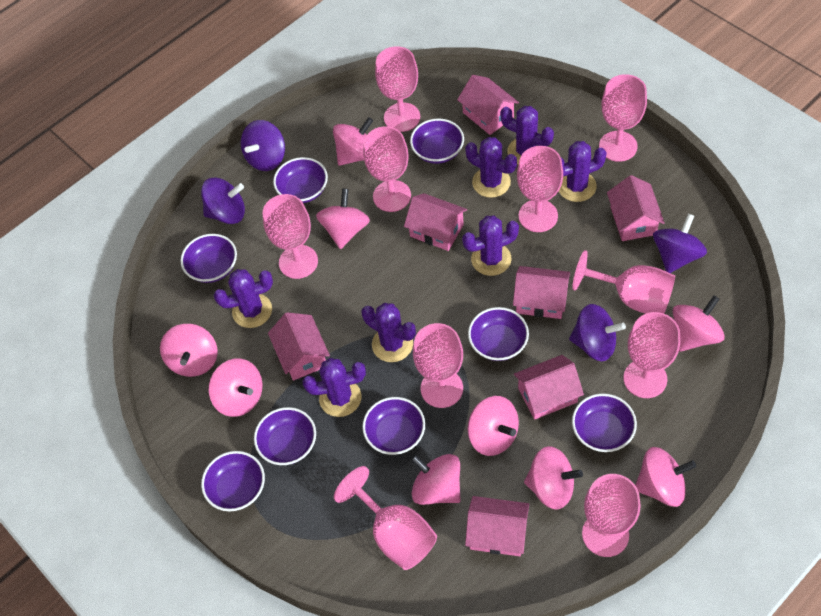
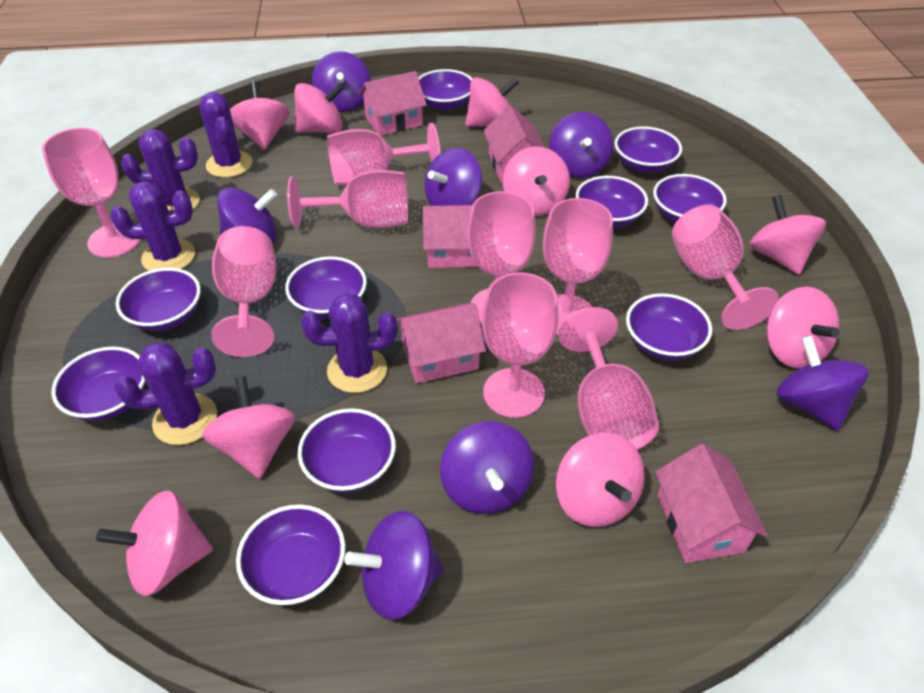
pink goblet: [262,194,318,279] [334,466,437,570] [363,126,411,212] [375,46,420,132] [413,323,463,408] [517,146,563,232] [572,250,675,314] [582,474,641,557] [599,74,647,162] [623,312,680,398] = 10 -> [42,128,141,258] [211,226,276,357] [287,170,408,228] [327,123,441,185] [467,191,536,324] [482,272,558,418] [543,198,613,334] [558,307,659,450] [672,205,779,330] = 9
pink house: [268,312,330,381] [404,193,467,251] [457,75,519,135] [465,496,529,556] [513,266,570,319] [514,355,584,420] [607,175,665,241] = 7 -> [359,71,427,136] [396,303,486,383] [423,205,478,268] [483,105,545,183] [655,444,767,563] = 5
purple bowl: [180,234,237,283] [201,451,265,512] [254,407,316,465] [273,157,328,203] [362,397,425,455] [410,119,464,164] [468,307,529,361] [572,393,637,452] = 8 -> [52,347,145,421] [116,268,201,331] [236,504,345,605] [285,256,367,318] [298,408,396,493] [419,69,472,111] [575,176,648,227] [615,126,682,173] [626,293,712,360] [653,174,727,222] = 10
purple cactus: [214,269,273,328] [302,358,366,417] [361,303,416,362] [462,215,519,276] [465,137,517,198] [500,106,554,165] [559,141,607,202] = 7 -> [110,181,195,271] [115,342,217,445] [121,129,200,210] [199,92,253,178] [301,293,397,393] = 5
purple spinning top: [201,178,245,224] [241,120,285,171] [569,304,626,361] [653,214,707,273] = 4 -> [217,187,277,244] [312,51,371,112] [345,511,443,620] [425,148,482,206] [440,421,534,514] [549,112,613,178] [776,336,869,431] = 7

